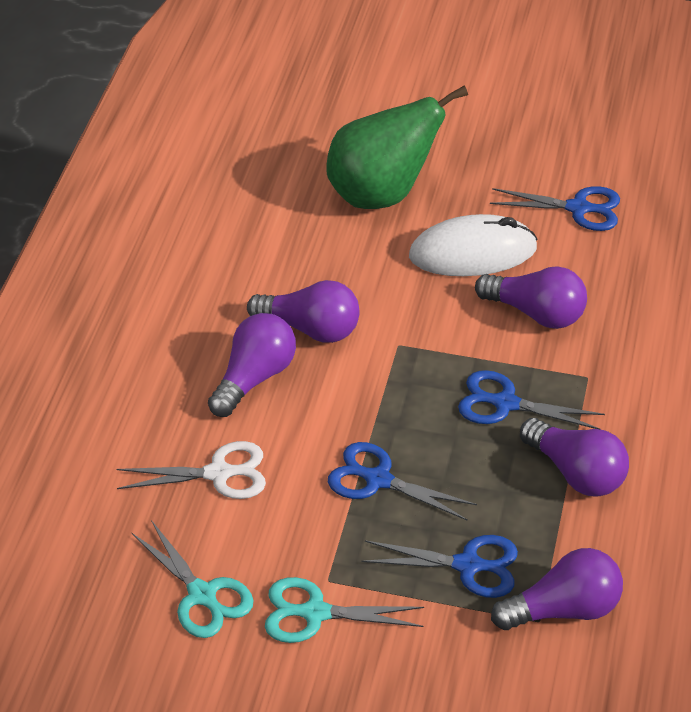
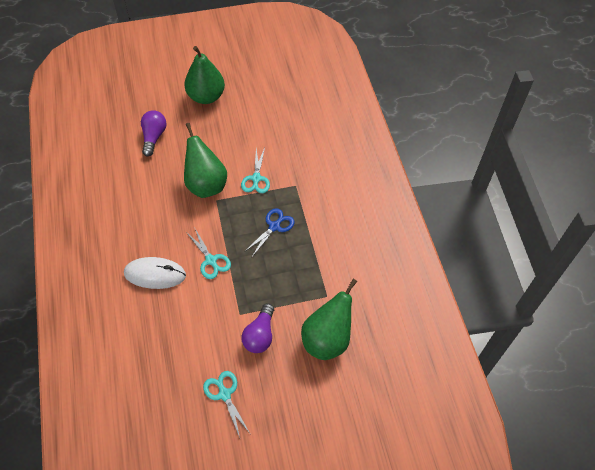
blue scissors: [328,442,477,521] [361,535,518,598] [458,370,605,430] [490,186,620,231] = 4 -> [244,208,295,257] = 1
green pear: [326,85,468,209] = 1 -> [184,46,225,104] [184,123,227,198] [301,279,357,360] = 3
purple light bulb: [208,313,296,417] [247,280,359,343] [475,266,587,329] [491,548,623,630] [520,418,629,497] = 5 -> [141,110,167,157] [242,303,274,353] = 2
turquoise scissors: [132,520,254,638] [265,577,424,643] = 2 -> [186,227,231,279] [203,371,250,438] [241,148,270,193] = 3
white scissors: [117,441,266,499] = 1 -> none = 0

